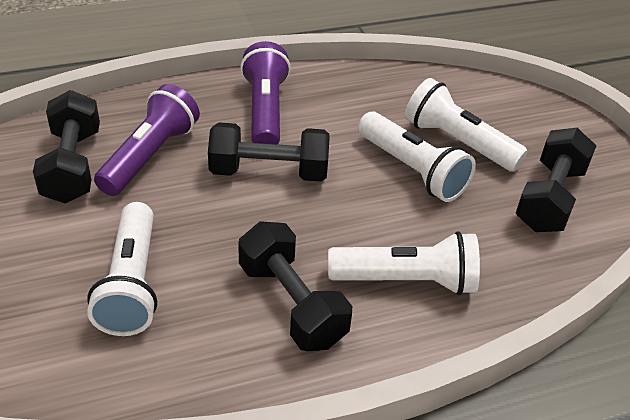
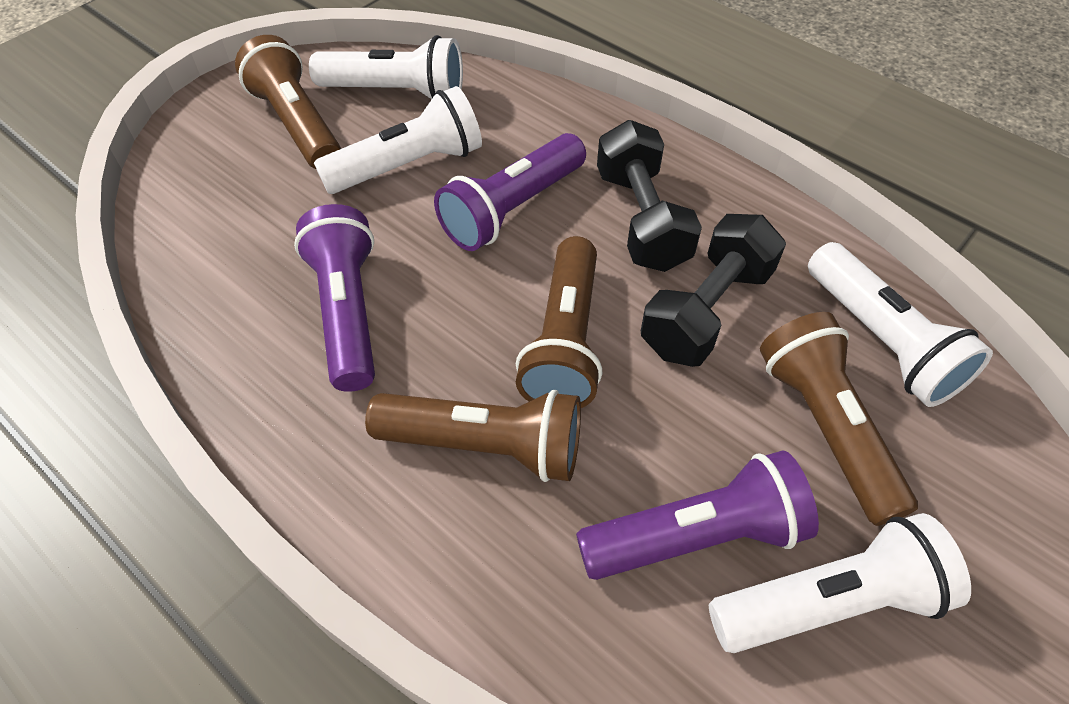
black dumbbell: [33,90,100,203] [208,122,330,182] [238,221,352,351] [516,128,597,232] = 4 -> [597,120,702,272] [641,214,786,367] = 2
brown flashlight: none = 0 -> [235,35,341,169] [365,390,581,482] [516,236,602,408] [760,312,918,526] = 4
purple flashlight: [94,84,200,196] [240,41,291,145] = 2 -> [294,204,375,392] [434,133,586,251] [576,451,819,580] = 3

